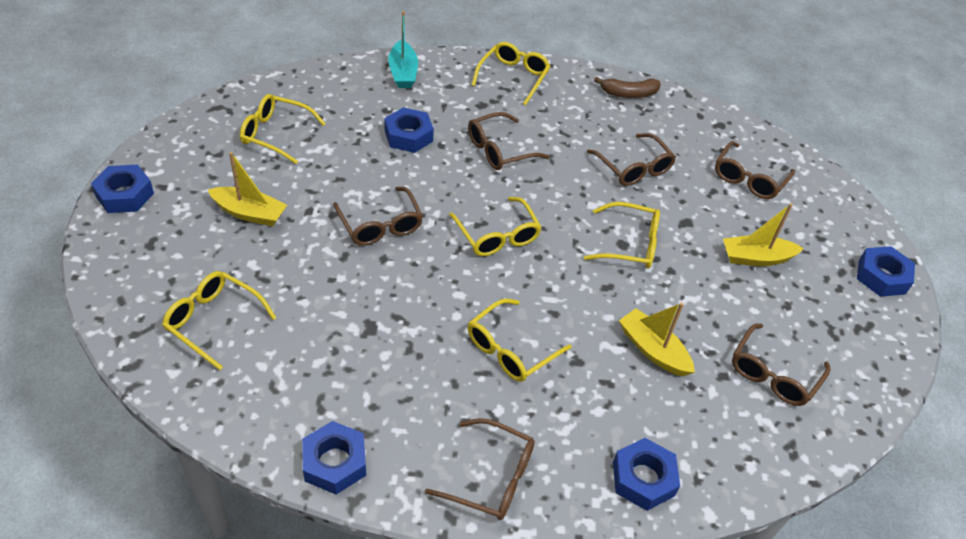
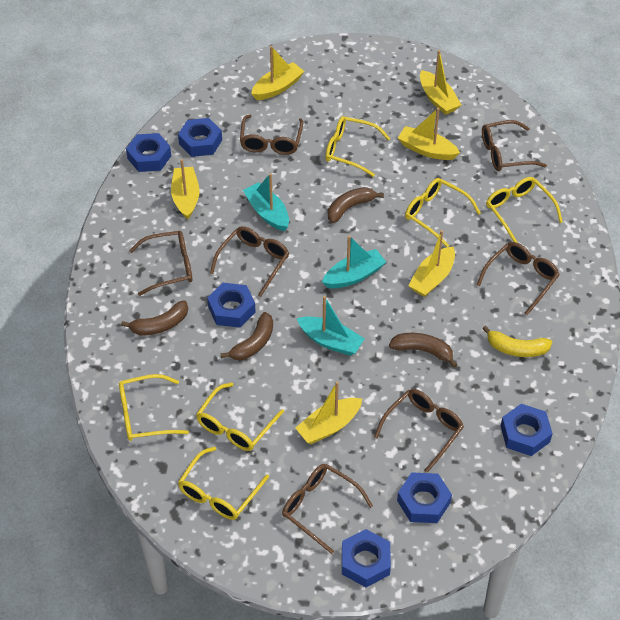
blue nut: [91,164,154,213] [302,421,366,495] [385,107,434,153] [613,438,680,511] [857,246,915,297] = 5 -> [126,133,171,172] [178,118,222,157] [207,283,256,328] [342,529,391,587] [397,472,452,523] [501,404,553,456] = 6
brown banana: [594,77,661,98] = 1 -> [121,300,188,335] [221,312,273,360] [328,187,384,223] [389,333,457,368] = 4
brown glasses: [333,187,423,246] [425,418,535,520] [468,112,550,170] [587,133,676,186] [715,141,795,199] [732,323,831,406] = 6 -> [129,231,193,296] [210,226,289,297] [240,115,304,155] [282,464,373,554] [374,389,464,473] [477,242,560,315] [482,120,547,171] = 7
turquoise boat: [388,11,418,88] = 1 -> [243,173,289,231] [297,296,365,356] [322,236,386,289] = 3
yellow banana: none = 0 -> [482,326,552,357] = 1
yellow boat: [208,152,287,226] [619,303,695,376] [723,203,804,266] = 3 -> [171,159,200,220] [251,46,304,100] [296,381,362,444] [398,108,460,160] [408,230,455,297] [420,50,461,115] = 6

